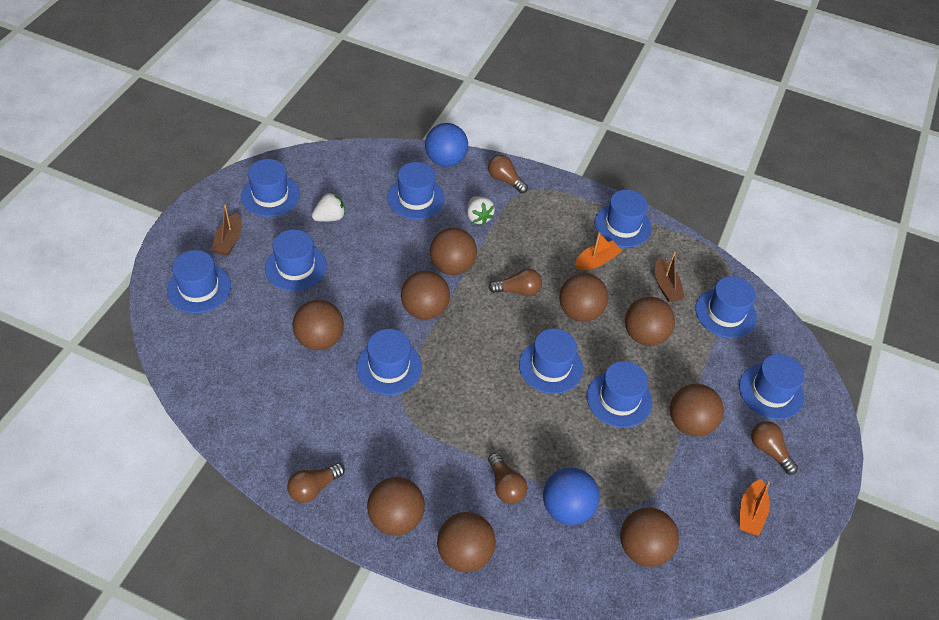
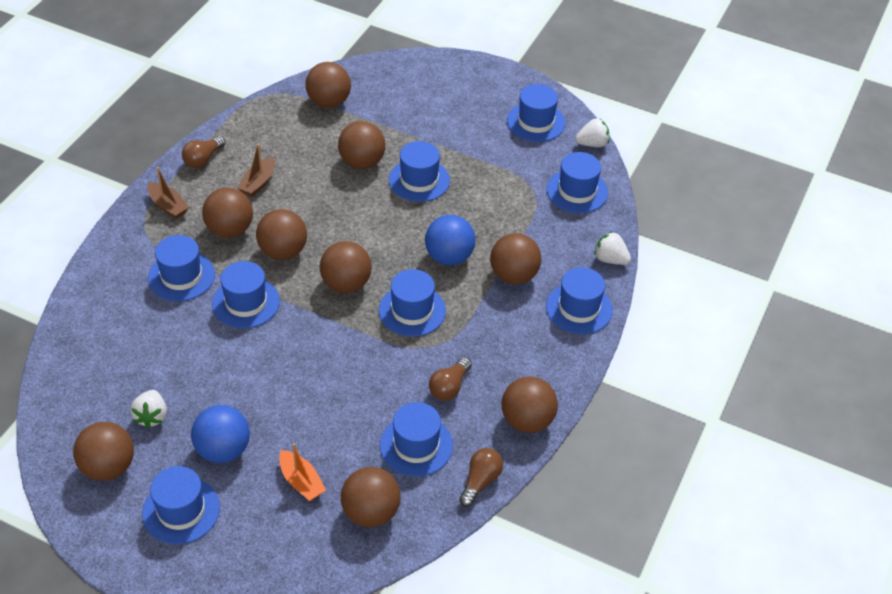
blue hat: [167,250,231,313] [241,159,300,217] [265,229,327,291] [356,329,422,395] [387,162,445,219] [519,328,583,394] [587,361,652,428] [594,190,652,247] [695,276,757,338] [739,354,804,420] = 10 -> [142,466,220,544] [148,235,215,301] [212,261,280,329] [379,269,446,337] [380,402,453,477] [389,141,450,202] [507,84,565,142] [546,267,613,334] [547,152,608,213] = 9
brown light bulb: [287,463,345,503] [488,155,528,193] [488,269,542,296] [488,453,527,504] [751,421,798,475] = 5 -> [182,136,225,168] [429,357,472,401] [459,448,503,507] = 3
orange boat: [575,232,622,270] [740,479,770,536] = 2 -> [279,443,326,501] = 1
white strawberry: [312,192,346,222] [467,196,495,225] = 2 -> [130,390,167,428] [575,118,609,147] [594,232,631,265] = 3

